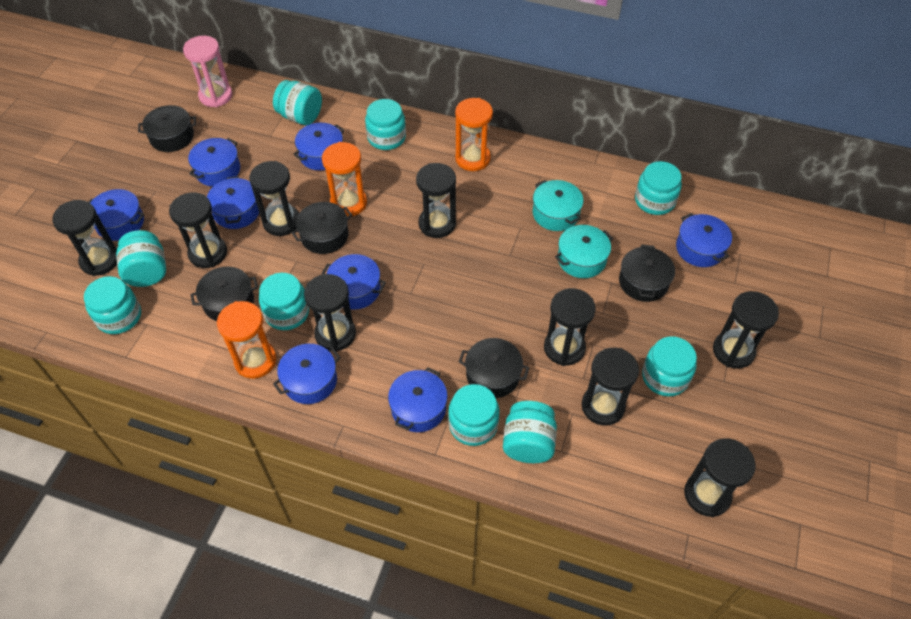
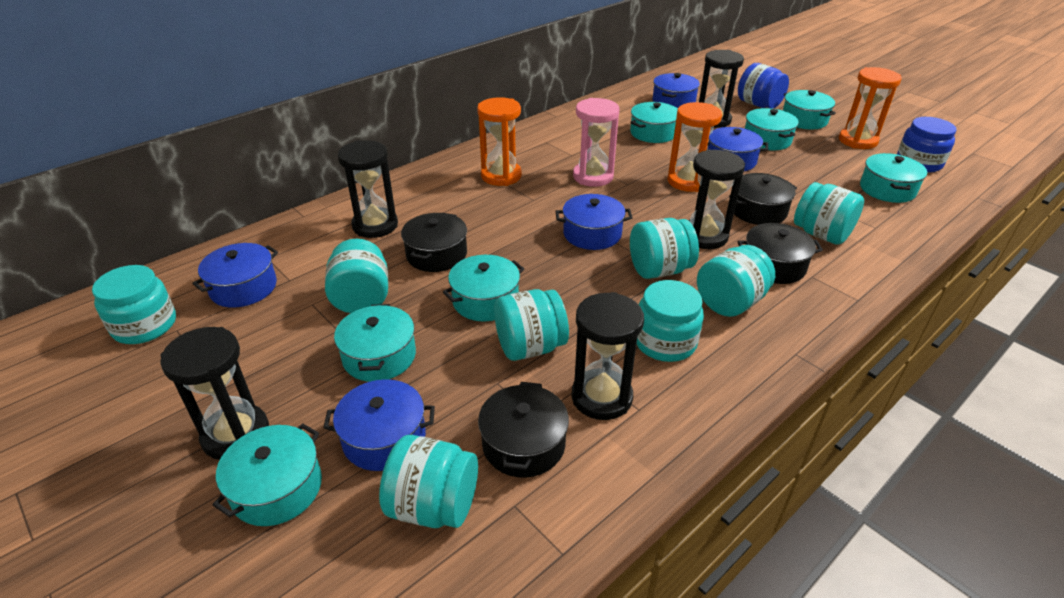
black hourglass: [52,200,117,276] [169,192,227,268] [249,161,299,236] [304,274,356,352] [416,163,456,238] [544,288,596,366] [582,348,639,426] [684,438,756,517] [713,291,779,369] = 9 -> [160,327,269,460] [337,140,398,238] [572,292,644,420] [688,149,745,249] [699,50,744,128] = 5
black pot: [138,105,196,152] [190,267,258,321] [292,202,352,254] [459,338,529,398] [619,244,675,302] = 5 -> [401,213,467,272] [478,382,569,478] [729,173,797,225] [737,223,823,284] = 4
blue jar: none = 0 -> [738,63,789,109] [897,117,957,173] = 2
blue pot: [89,189,144,241] [188,138,240,186] [207,176,259,229] [273,344,341,404] [293,123,345,170] [321,254,386,310] [388,367,448,432] [676,213,732,267] = 8 -> [192,243,278,308] [323,379,435,471] [555,194,632,250] [653,73,700,108] [707,127,768,171] = 5
turquoise jar: [84,276,141,334] [116,230,166,287] [259,273,309,330] [273,80,322,125] [365,99,406,150] [448,384,499,446] [503,401,557,463] [635,161,682,215] [642,336,697,397] = 9 -> [92,265,176,344] [325,239,388,313] [379,435,478,528] [494,289,569,361] [630,218,699,279] [636,280,704,362] [697,245,775,317] [794,182,864,245] = 8
turquoise pot: [533,180,583,231] [555,225,613,278] = 2 -> [213,424,322,526] [334,304,416,382] [443,255,524,321] [630,102,678,143] [745,108,799,150] [783,90,836,129] [860,153,927,203] = 7

